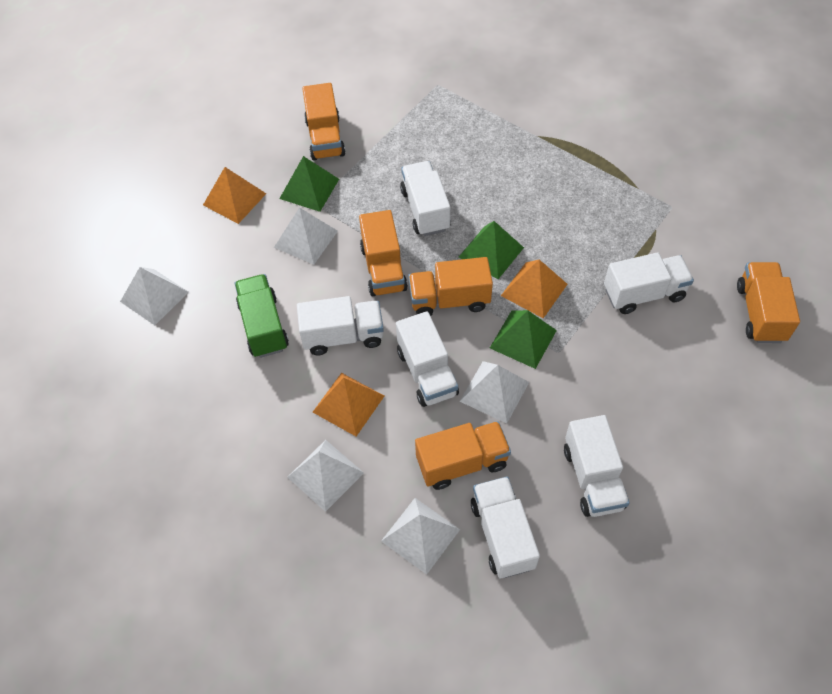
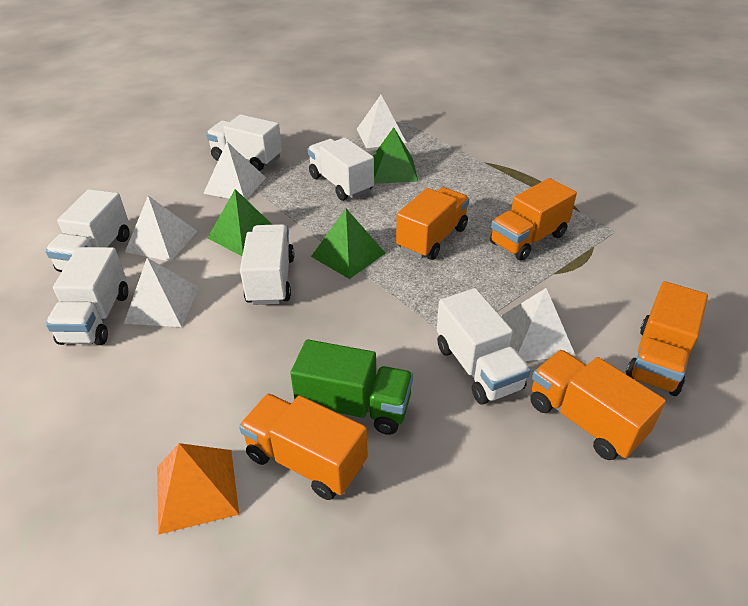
orange pyramid: [203,167,266,224] [313,373,384,436] [501,260,568,318] = 3 -> [157,443,239,535] = 1

